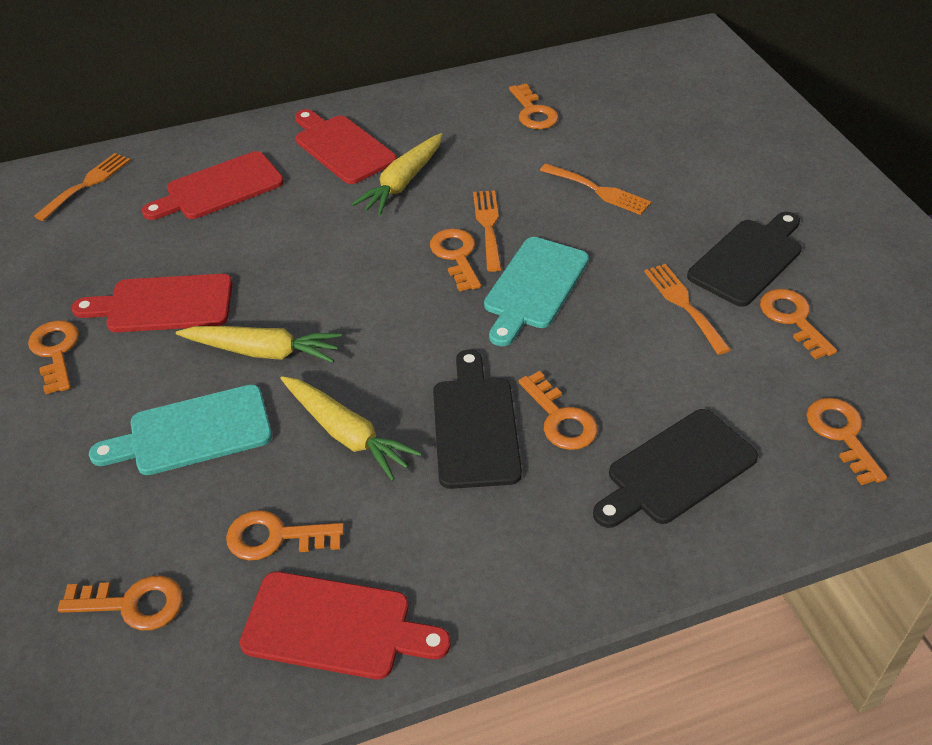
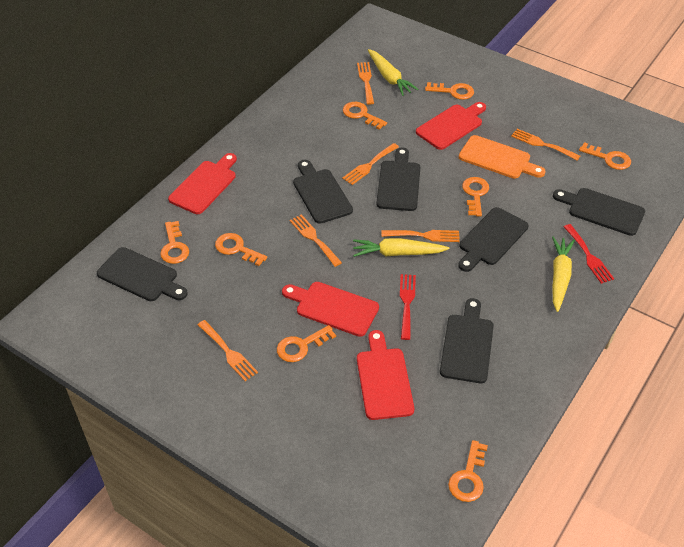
black cutting board: [433,350,522,489] [593,409,758,528] [687,212,802,307] = 3 -> [97,247,188,301] [293,160,353,224] [376,147,420,211] [440,298,494,383] [458,207,529,272] [553,188,645,236] = 6
orange cutting board: none = 0 -> [459,135,546,179] = 1
orange fork: [34,153,131,221] [473,190,502,272] [540,163,651,215] [644,264,731,355] = 4 -> [198,320,258,381] [290,214,342,267] [342,143,399,185] [357,62,374,105] [382,230,460,242] [511,129,580,161] = 6
red fork: none = 0 -> [400,274,416,340] [564,224,614,284] = 2
turquoise cutting board: [89,385,272,475] [484,237,589,346] = 2 -> none = 0

